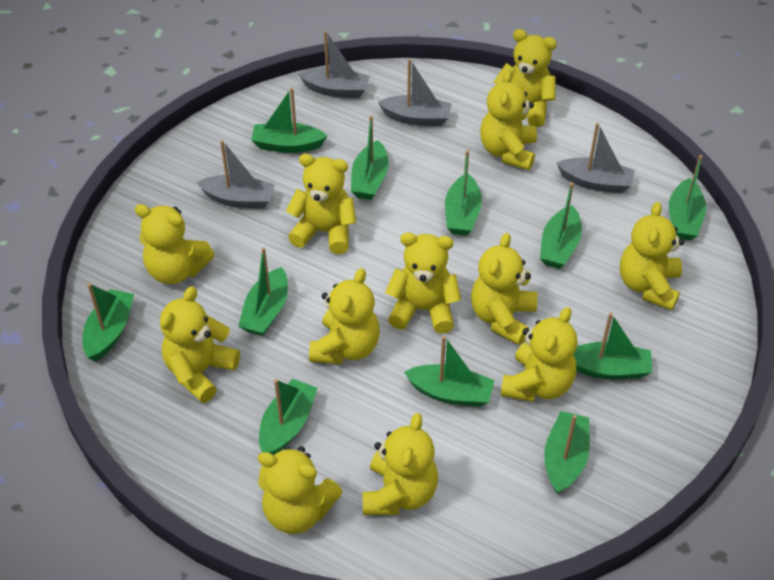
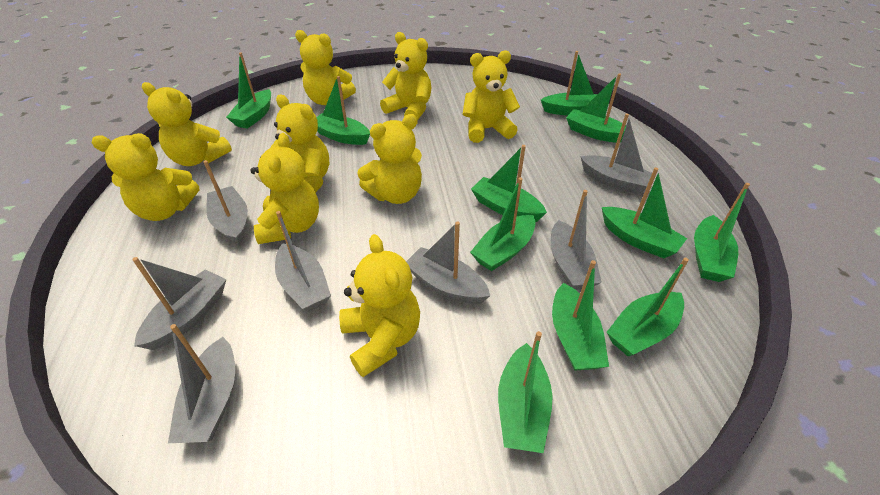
grey boat: [197,140,275,209] [298,31,370,98] [378,59,452,126] [557,123,635,193] = 4 -> [132,257,227,350] [168,324,235,443] [203,160,248,245] [275,211,331,312] [406,221,490,304] [550,190,602,290] [581,113,656,195] = 7
yellow teddy bear: [135,204,215,284] [160,286,240,403] [258,446,342,534] [286,154,356,254] [309,268,380,364] [362,413,438,515] [385,232,461,334] [471,233,538,345] [480,70,537,170] [494,29,557,127] [501,307,578,402] [620,202,684,310] = 12 -> [91,133,199,221] [142,82,232,166] [250,133,319,244] [270,95,329,193] [295,30,356,105] [339,234,420,377] [357,114,422,204] [380,32,432,121] [463,50,520,143] = 9

